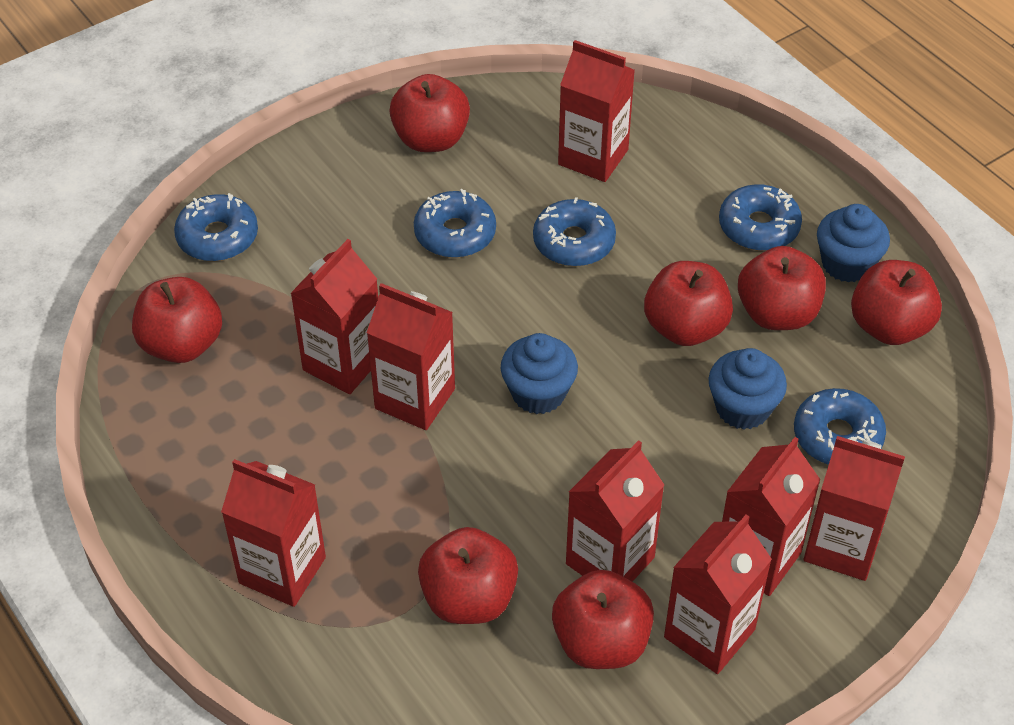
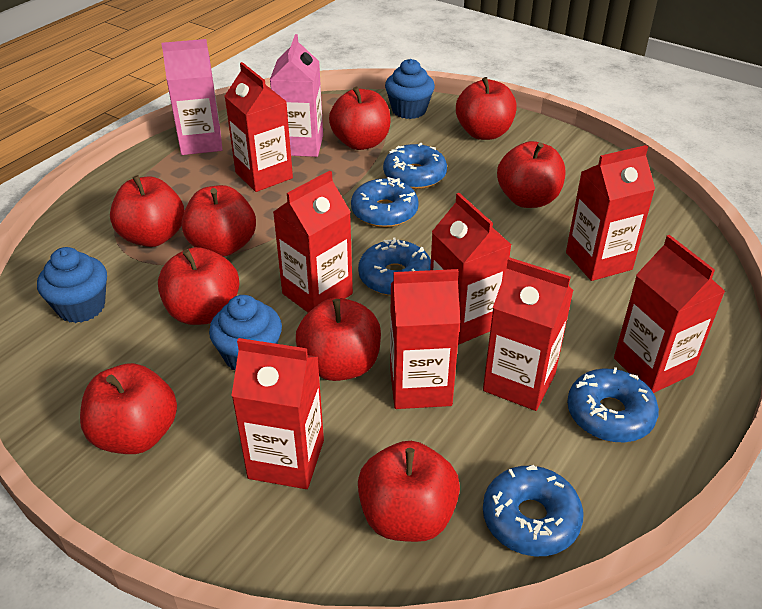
pink carton: none = 0 -> [161,39,223,155] [270,34,323,157] = 2
red apple: [132,277,222,363] [389,74,470,152] [418,527,518,624] [552,570,654,669] [644,261,733,346] [738,246,826,330] [851,260,942,345] = 7 -> [80,363,177,454] [110,175,184,247] [158,247,239,325] [181,185,256,257] [296,298,381,381] [329,87,391,150] [358,441,460,542] [456,77,517,140] [497,141,565,208] = 9

